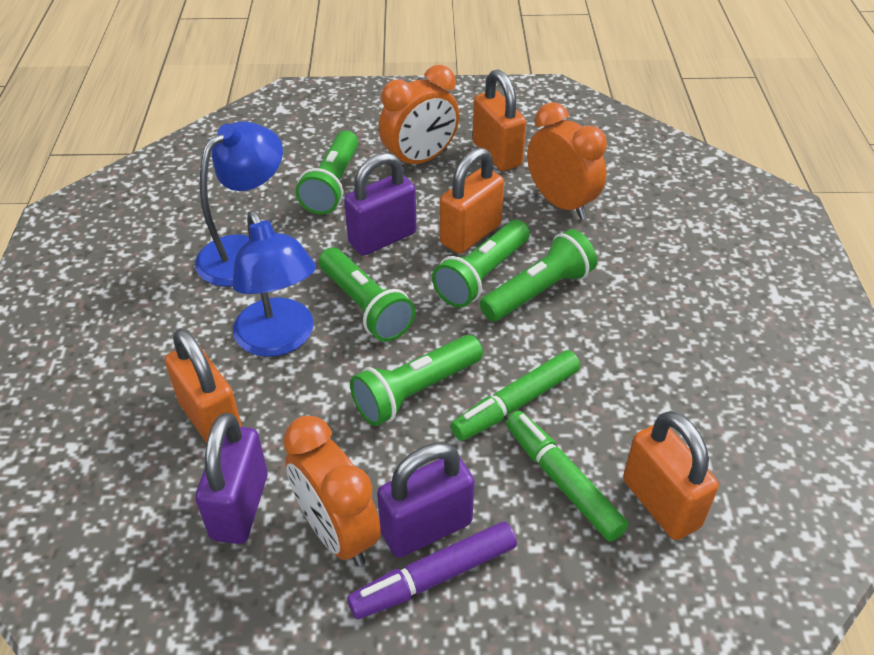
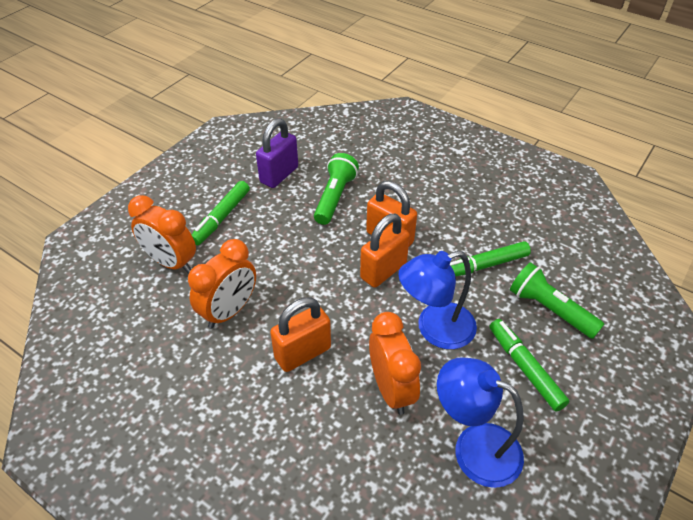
green flashlight: [296,131,358,214] [319,247,415,342] [350,335,483,426] [432,220,530,308] [480,229,597,322] = 5 -> [314,153,359,225] [510,262,604,339] = 2
green marker: [451,350,580,441] [506,411,629,542] = 2 -> [191,181,250,245] [449,241,531,276] [490,319,569,411] = 3
orange padlock: [165,329,242,444] [440,148,504,254] [473,69,526,171] [623,411,719,540] = 4 -> [270,297,331,372] [360,214,410,288] [366,181,417,246] = 3
purple marker: [347,522,517,619] = 1 -> none = 0
purple padlock: [195,413,268,544] [344,152,416,256] [377,443,475,558] = 3 -> [256,118,298,188] = 1

